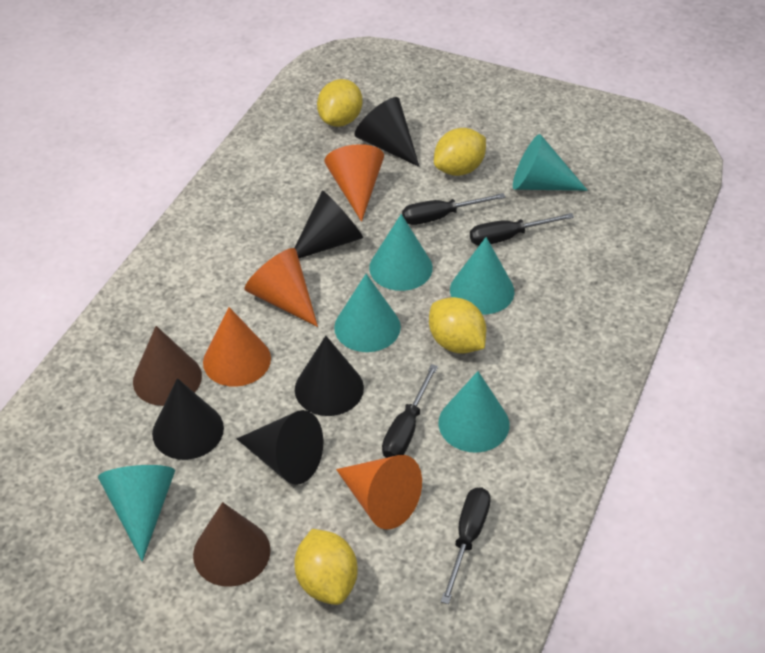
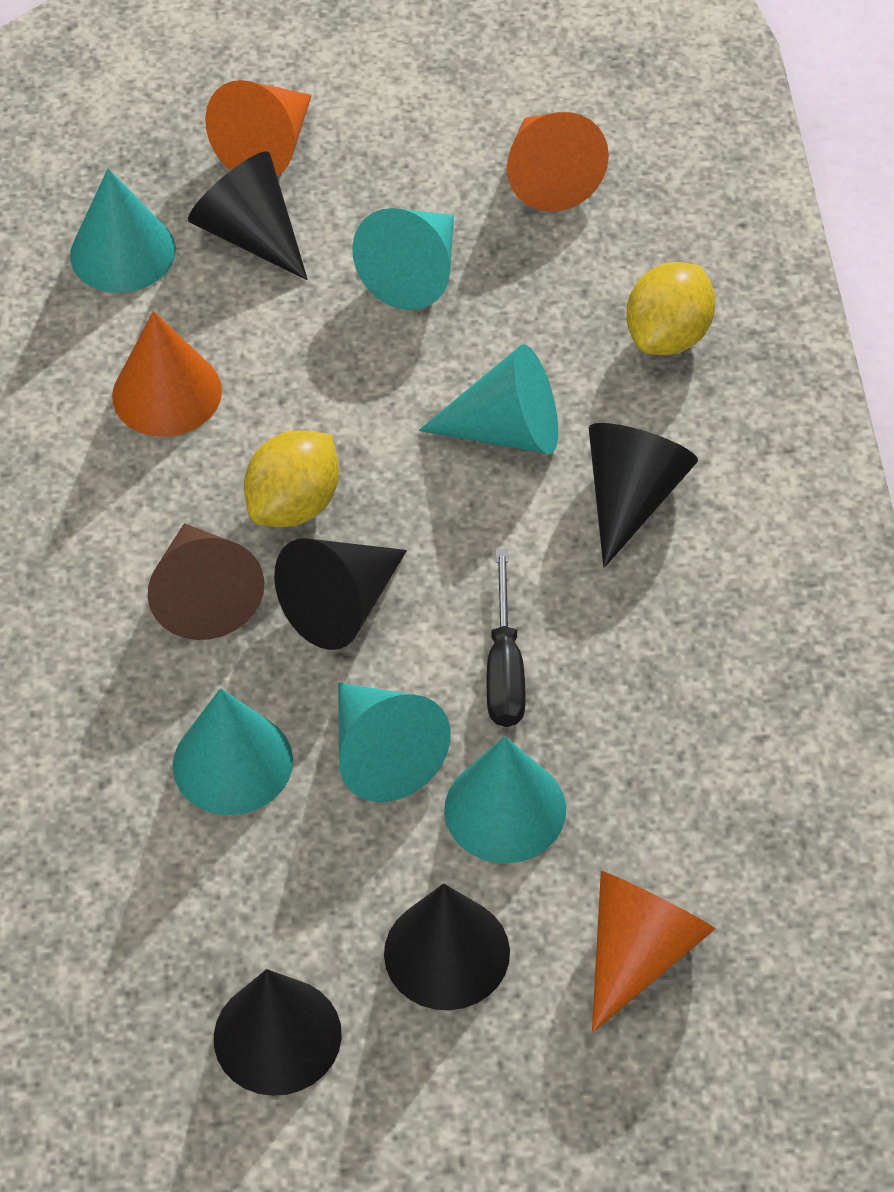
black screwdriver: [382,364,438,458] [402,193,506,225] [441,487,491,604] [470,213,574,245] = 4 -> [487,549,526,727] = 1
brown cone: [133,326,202,406] [193,502,271,587] = 2 -> [148,523,265,640] = 1
yellow lemon: [294,529,358,605] [317,79,362,127] [429,297,486,354] [434,128,486,176] = 4 -> [244,430,339,527] [626,262,715,355] = 2

